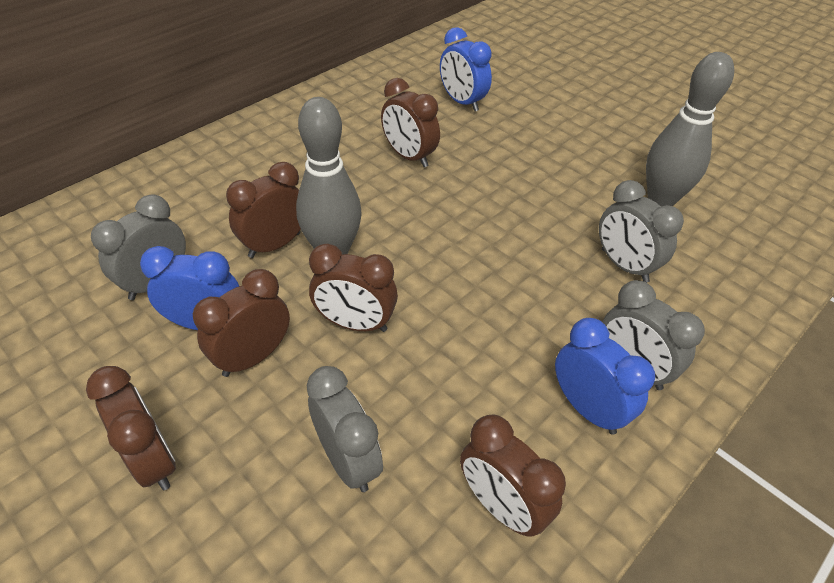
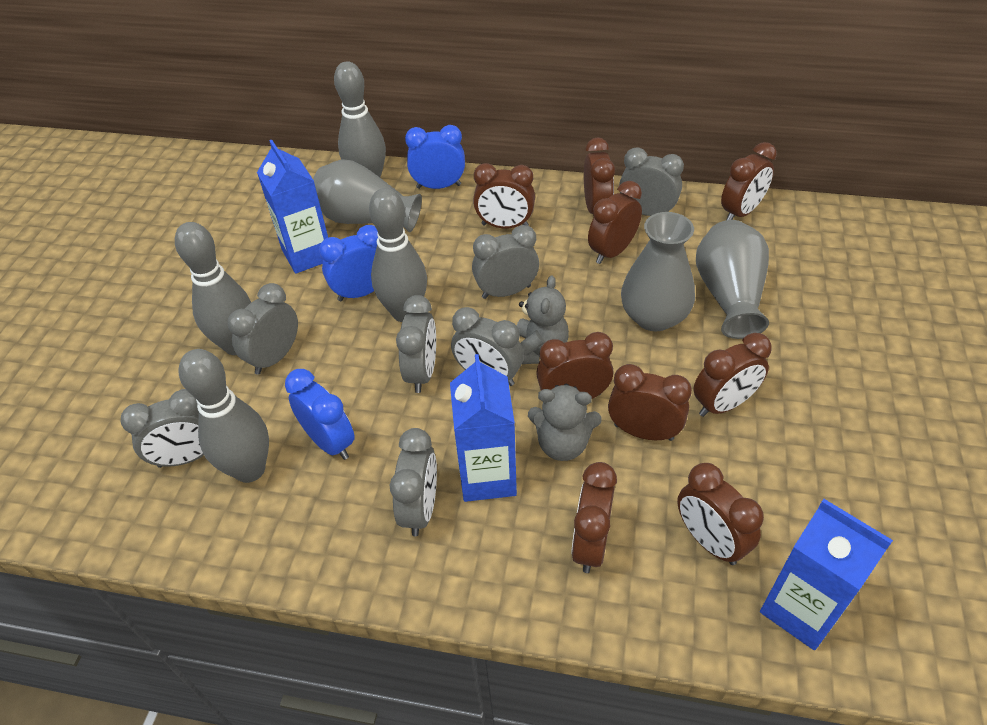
blue carton: none = 0 -> [257,140,328,274] [450,354,517,502] [760,499,893,650] = 3
brown clock: [86,366,176,490] [193,269,290,377] [226,162,301,258] [309,244,398,332] [381,78,440,167] [460,414,566,537] = 6 -> [473,163,535,229] [536,332,613,399] [571,462,617,573] [584,138,615,214] [588,181,642,264] [608,364,692,441] [677,463,764,565] [693,333,772,417] [721,142,777,220] = 9
grey bowling pin: [296,97,362,254] [646,52,734,206] = 2 -> [175,222,251,355] [179,349,269,483] [334,61,386,177] [369,188,427,322] = 4
grey clock: [91,194,186,300] [307,366,383,492] [599,180,684,283] [603,280,705,390] = 4 -> [121,389,204,468] [228,283,298,375] [390,428,437,536] [396,295,436,393] [451,307,524,386] [472,225,539,299] [619,148,684,216] = 7
grey teddy bear: none = 0 -> [516,275,569,364] [528,384,602,461] = 2
grey vase: none = 0 -> [313,159,422,232] [621,212,695,331] [696,220,769,339] = 3

